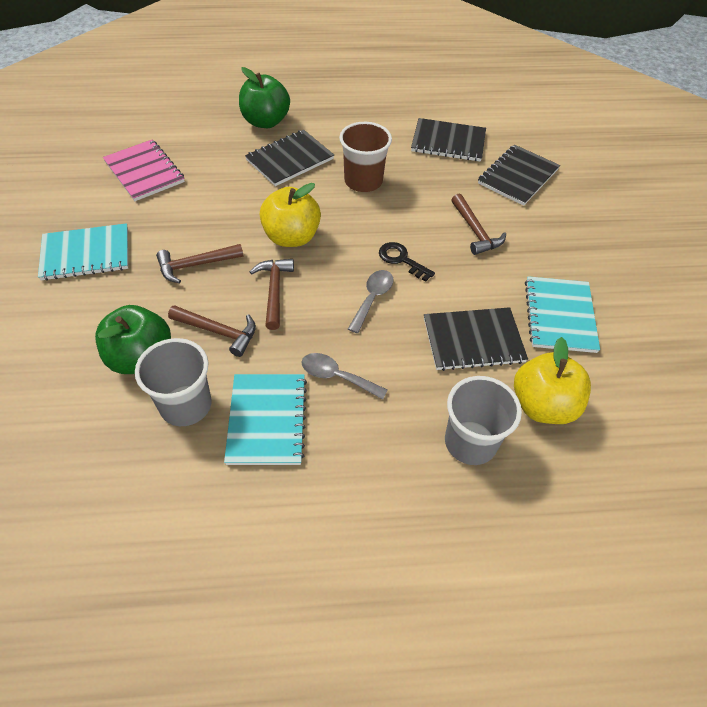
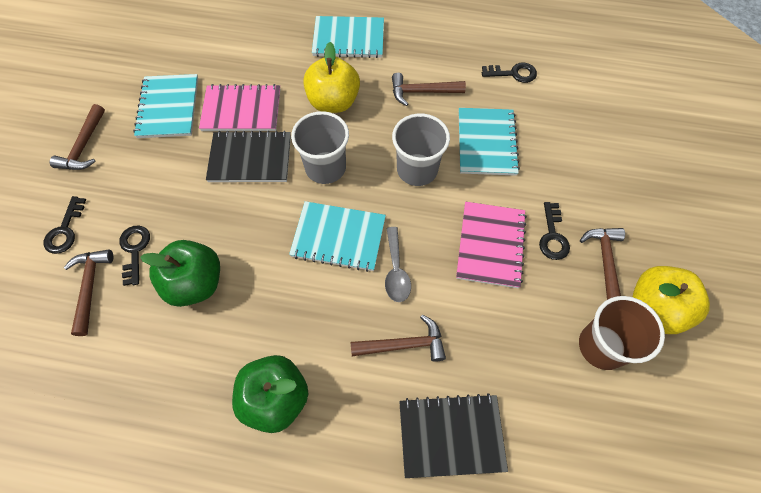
black key: [379,242,435,282] = 1 -> [44,196,86,254] [119,226,150,286] [482,63,537,83] [539,202,570,260] = 4
black notebook: [245,130,334,186] [411,118,486,162] [424,307,528,371] [478,145,560,206] = 4 -> [206,131,291,182] [399,393,508,478] = 2
brown hammer: [156,244,244,283] [168,305,256,357] [250,259,294,330] [451,193,506,255] = 4 -> [50,104,105,170] [63,250,113,336] [351,314,446,362] [392,73,466,106] [580,228,625,300] = 5
grey spoon: [301,353,388,399] [348,270,393,333] = 2 -> [385,227,411,302] = 1
pink notebook: [103,140,185,201] = 1 -> [199,84,281,131] [456,202,527,289] = 2
turquoise notebook: [38,223,128,281] [224,374,307,465] [525,276,600,353] = 3 -> [133,74,198,138] [289,201,386,272] [312,16,384,58] [459,108,520,176] = 4

